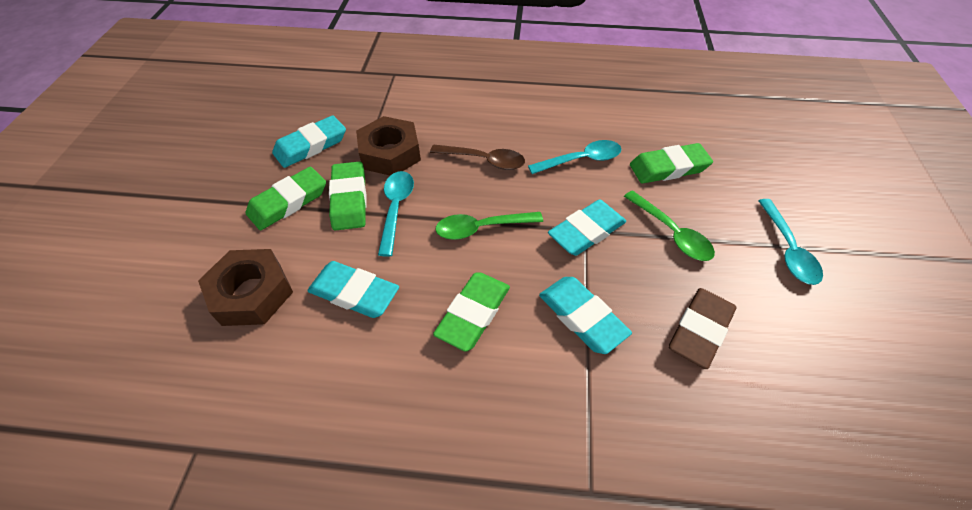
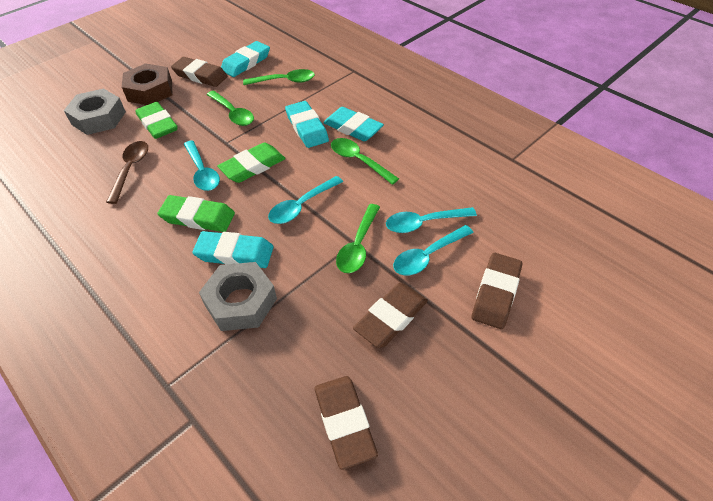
brown eraser: [669,288,736,369] = 1 -> [171,57,228,87] [315,376,378,470] [353,283,428,348] [472,253,522,329] = 4
brown nut: [198,249,293,326] [356,116,421,176] = 2 -> [122,63,172,105] = 1
green eraser: [246,167,326,231] [329,162,367,231] [433,272,510,352] [630,143,713,184] = 4 -> [135,102,178,139] [157,195,235,232] [217,142,285,183] = 3
green spoon: [435,212,543,240] [624,190,715,261] = 2 -> [207,90,254,126] [243,69,315,85] [331,138,399,185] [336,204,380,273] = 4
grey nut: none = 0 -> [64,89,126,135] [199,262,277,331] = 2
turquoise spoon: [378,171,414,257] [528,140,621,174] [758,199,823,285] = 3 -> [184,140,220,191] [268,176,343,224] [386,207,477,233] [393,225,474,275] = 4

